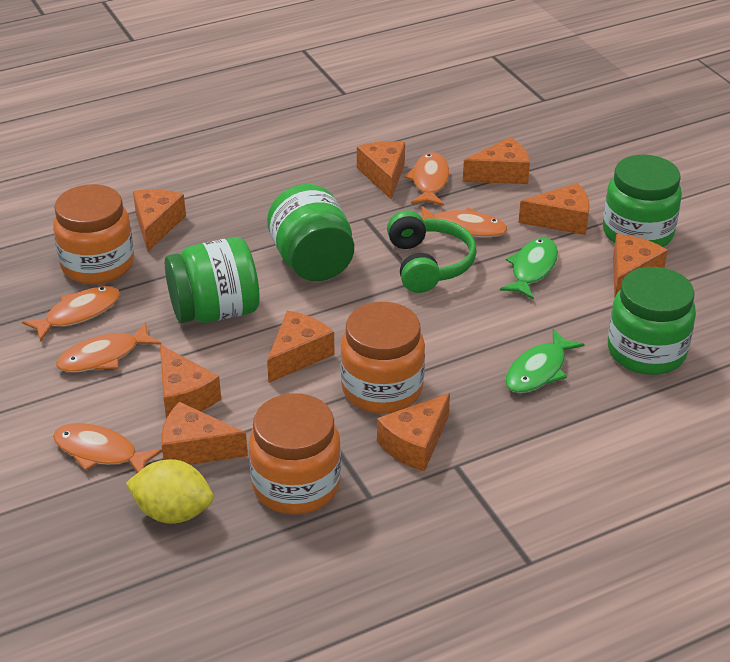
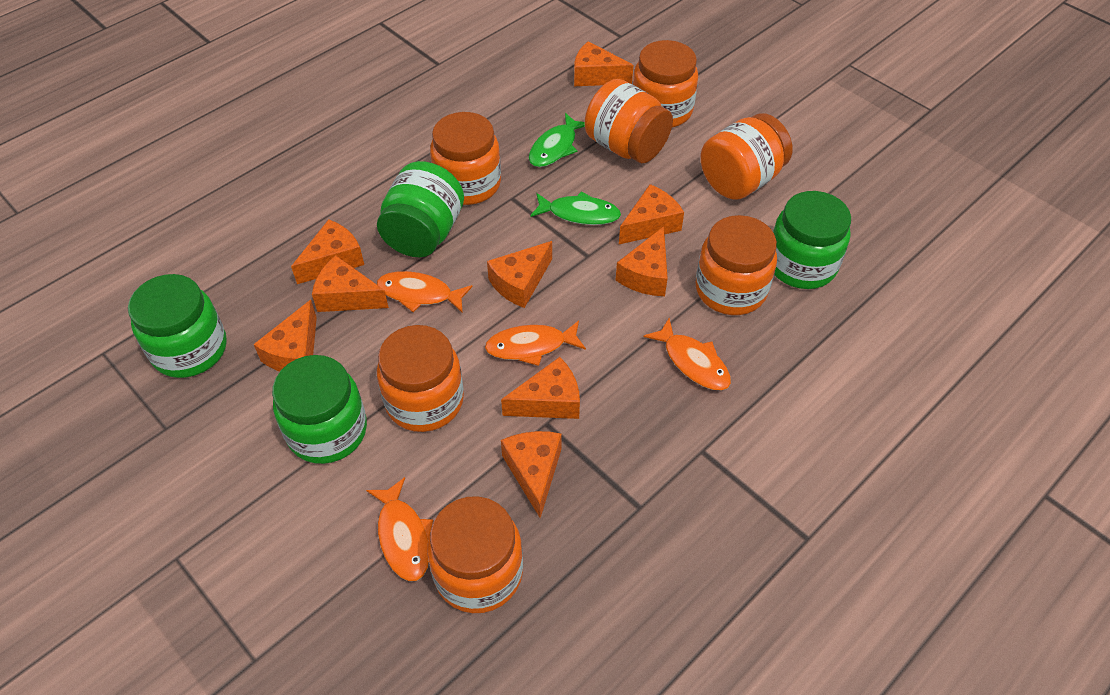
green headphones: [387,210,477,293] = 1 -> none = 0
orange fish: [22,286,120,342] [53,423,162,473] [56,322,162,372] [404,152,449,206] [421,206,507,238] = 5 -> [366,477,433,581] [377,271,472,313] [485,321,586,366] [643,318,731,390] = 4
orange jar: [53,184,134,284] [249,393,341,515] [340,302,425,413] = 3 -> [377,325,464,432] [427,496,523,613] [430,112,501,205] [585,79,673,163] [633,40,698,127] [695,215,777,315] [701,113,793,200] = 7
yellow lemon: [126,459,213,524] = 1 -> none = 0

